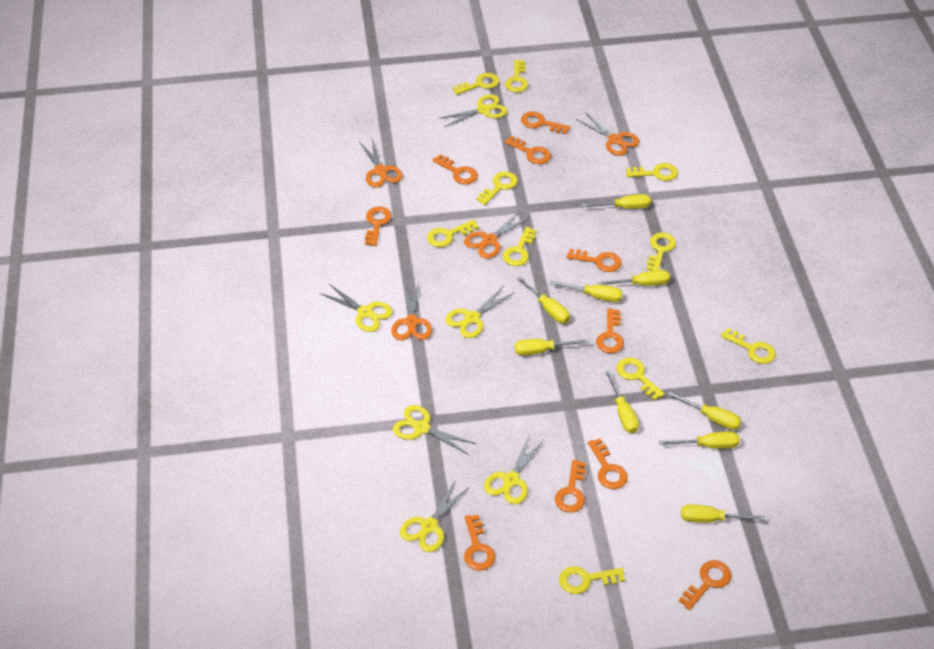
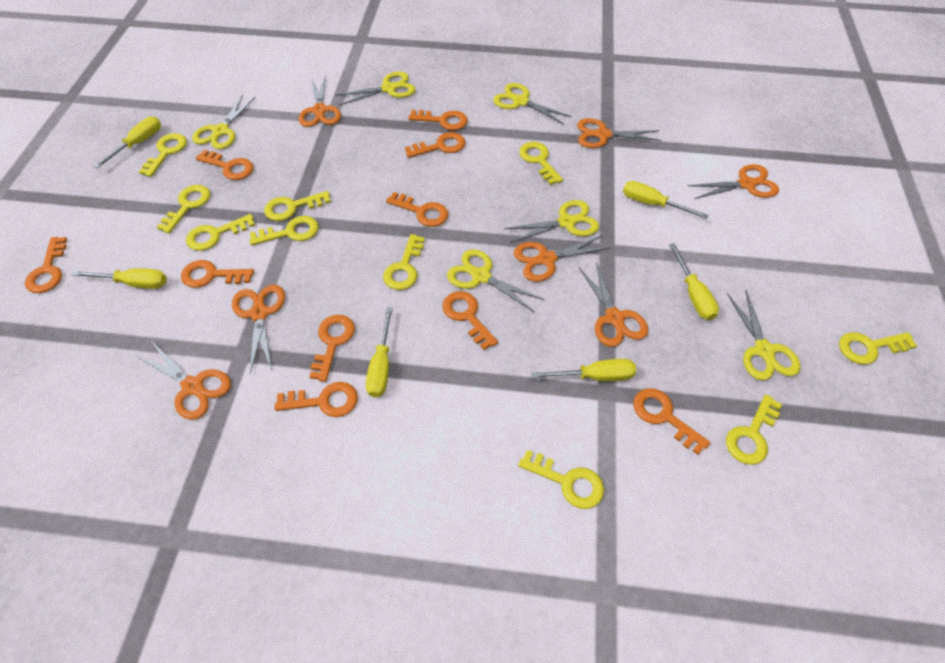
orange scissors: [360,139,403,188] [391,282,432,340] [464,211,530,259] [576,112,640,156] = 4 -> [135,343,231,420] [232,285,285,374] [299,75,341,127] [514,235,611,282] [577,118,661,148] [579,262,648,347] [688,164,779,199] = 7
yellow screwdriver: [514,339,590,356] [517,277,570,323] [550,281,622,302] [582,194,651,209] [598,270,670,286] [605,370,639,433] [659,432,740,449] [667,392,742,430] [681,504,765,523] = 9 -> [71,268,167,289] [94,116,161,168] [366,307,393,397] [531,359,636,381] [623,181,708,219] [669,243,719,320] = 6

